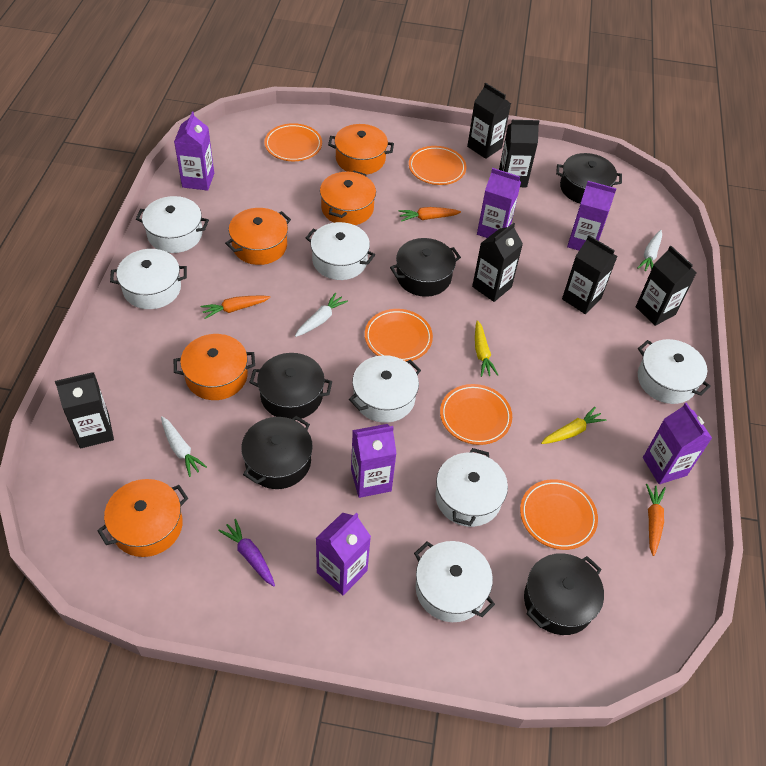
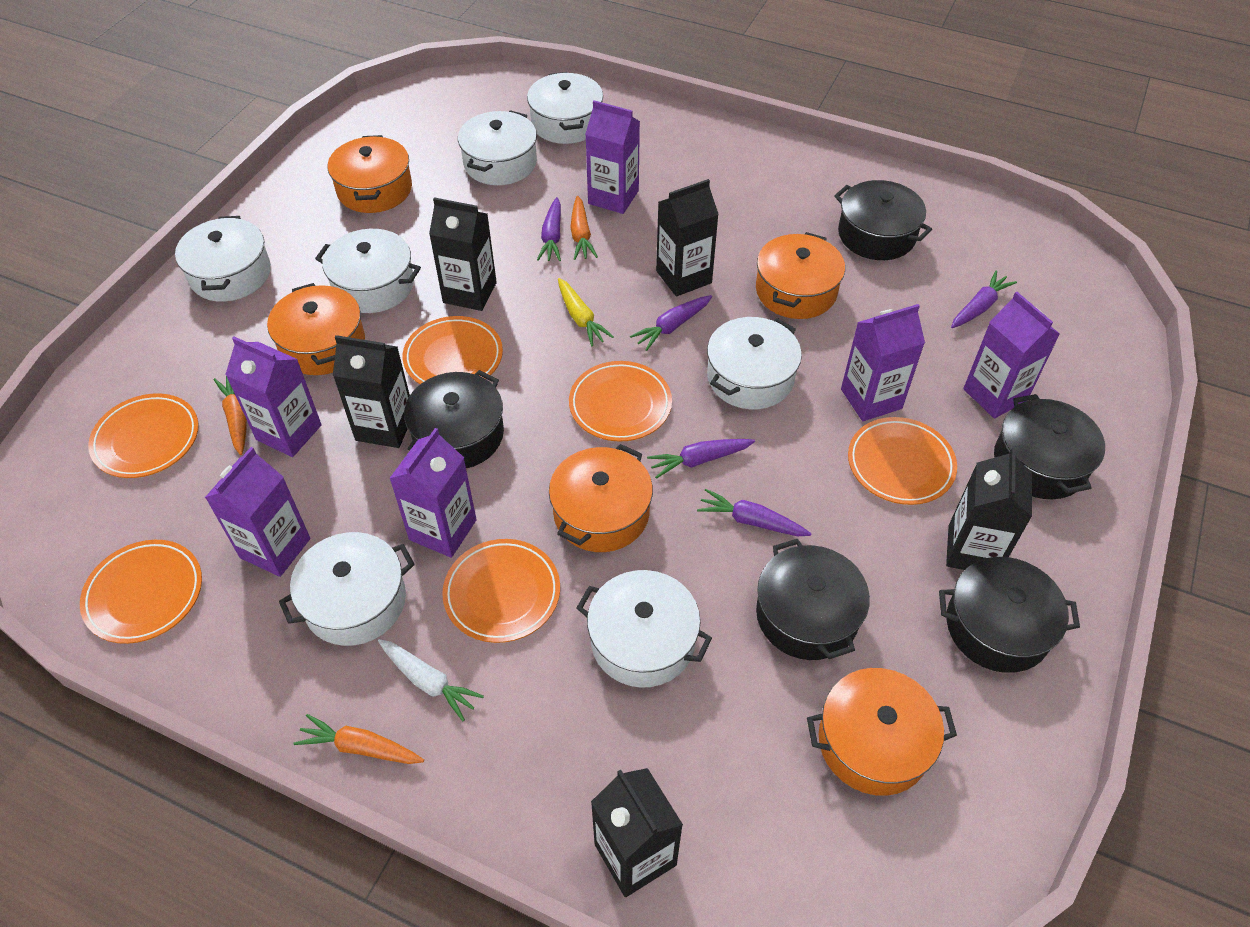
black carton: [55,372,114,449] [467,83,511,159] [472,223,523,302] [499,120,539,187] [562,235,618,314] [636,246,697,326] = 6 -> [333,335,410,448] [429,197,497,311] [591,768,683,897] [656,179,719,297] [946,448,1032,570] = 5
orange plate: [265,123,322,161] [365,309,433,361] [409,146,466,185] [440,384,512,445] [520,479,598,550] = 5 -> [80,540,202,644] [88,393,199,478] [402,316,503,384] [442,539,560,643] [569,361,672,442] [848,417,957,505] = 6
purple carrot: [218,519,275,587] = 1 -> [537,197,561,261] [630,295,712,351] [647,439,755,479] [697,489,812,536] [951,271,1017,328] = 5
white carrot: [161,417,207,477] [295,293,348,337] [637,230,662,271] = 3 -> [378,639,484,721] = 1
yellow carrot: [475,320,498,377] [541,407,606,444] = 2 -> [558,278,614,347] = 1

